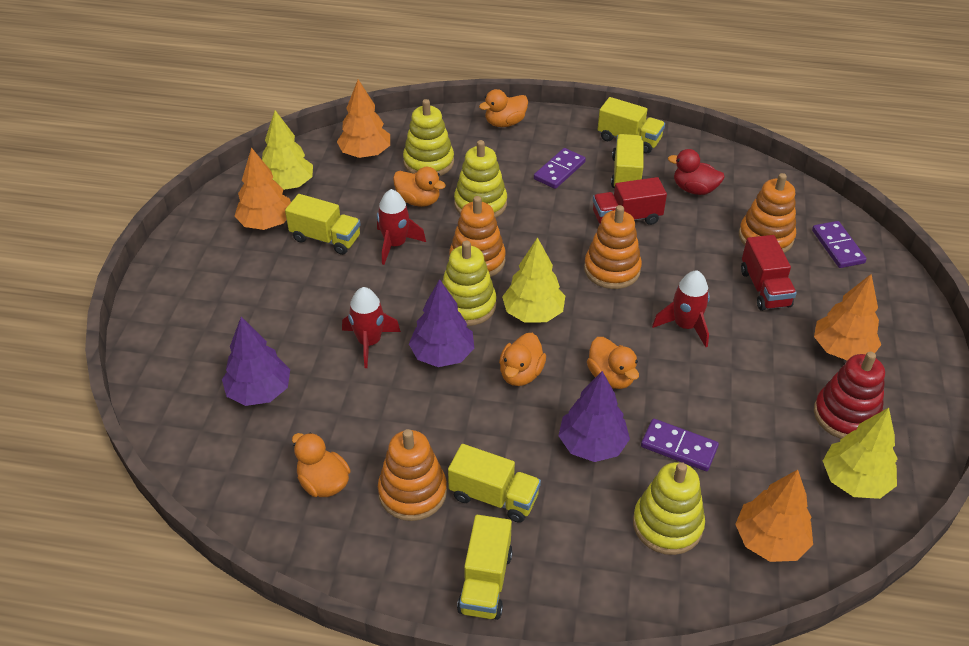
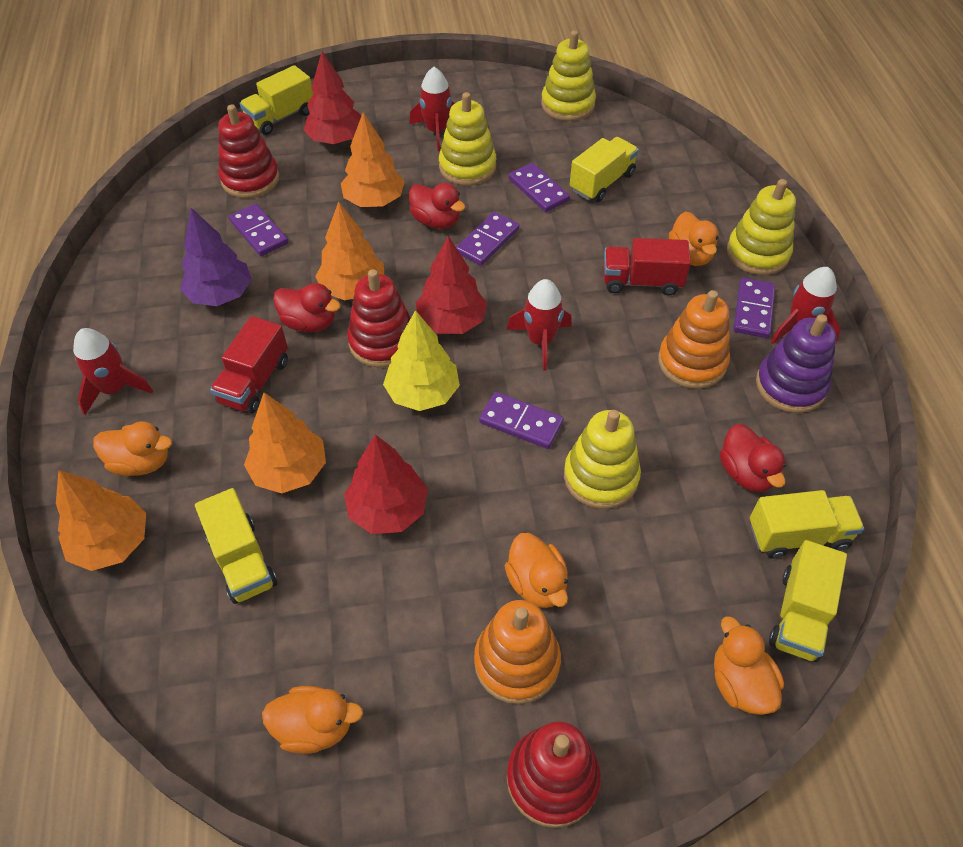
orange stacking toy: [378,429,447,521] [449,196,506,277] [584,205,642,289] [739,173,796,253] = 4 -> [474,600,561,704] [658,290,730,389] = 2
purple domino: [534,148,586,189] [641,419,719,471] [812,221,867,268] = 3 -> [229,203,288,256] [456,212,519,266] [479,392,564,449] [509,163,570,212] [733,278,775,338] = 5
purple stacking toy: none = 0 -> [756,314,837,413] = 1
purple tree: [222,317,290,406] [409,279,474,367] [558,371,630,462] = 3 -> [180,208,252,306] = 1
red duck: [668,149,725,195] = 1 -> [273,283,341,332] [409,183,465,229] [720,424,786,492] = 3
red rocket: [342,287,401,368] [377,189,426,265] [652,271,710,347] = 3 -> [73,328,153,415] [409,67,455,151] [507,279,572,371] [771,267,841,344] = 4
red stacking toy: [814,352,885,439] = 1 -> [218,104,280,198] [347,269,411,368] [507,721,601,828] = 3
red tree: none = 0 -> [303,51,361,144] [344,434,428,534] [416,236,487,334] = 3
yellow tree: [262,110,313,190] [502,237,565,323] [823,408,898,499] = 3 -> [383,310,460,411] = 1

